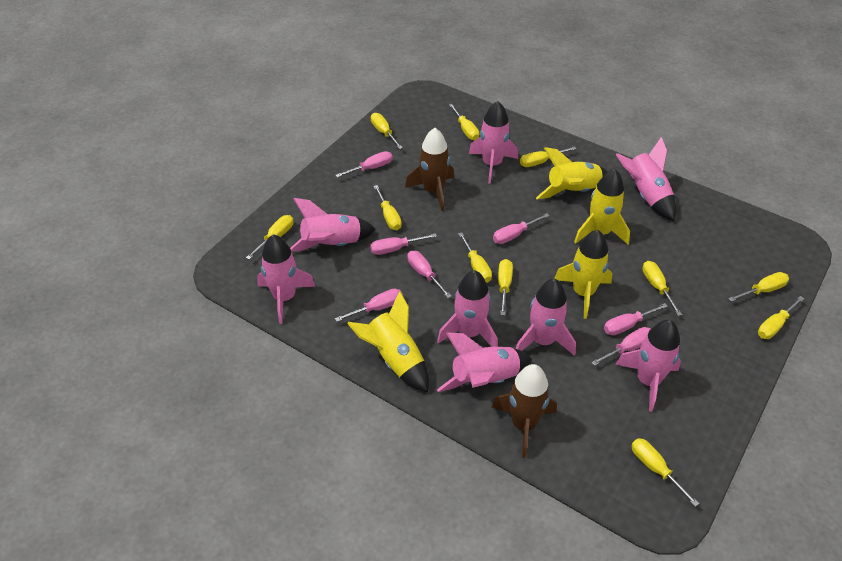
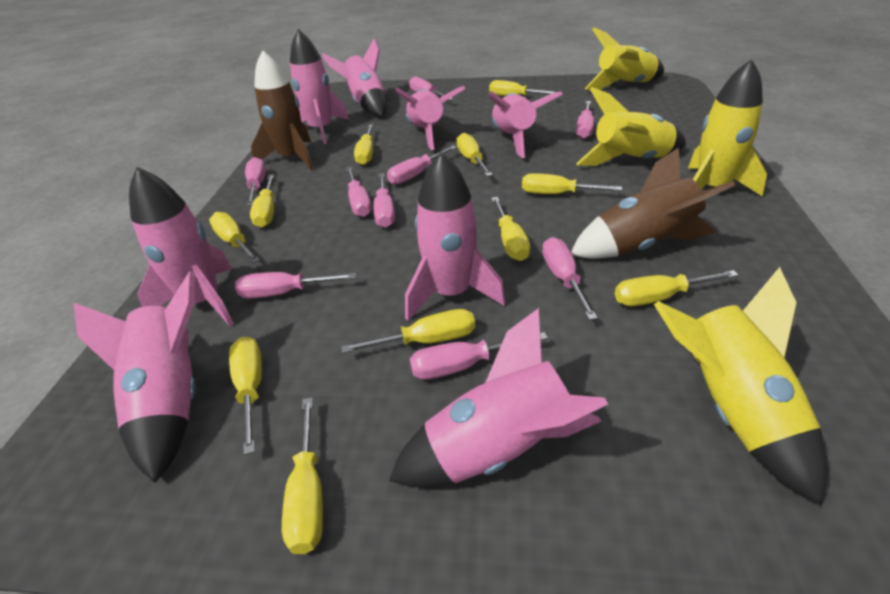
pink screwdriver: [335,289,403,322] [336,151,393,178] [370,233,437,255] [407,251,452,298] [493,213,550,244] [591,327,651,366] [604,303,668,335] = 7 -> [235,272,356,298] [245,157,266,206] [346,167,372,217] [374,173,395,228] [387,145,457,184] [409,76,453,100] [410,332,548,380] [542,237,598,320] [576,101,594,139] = 9

